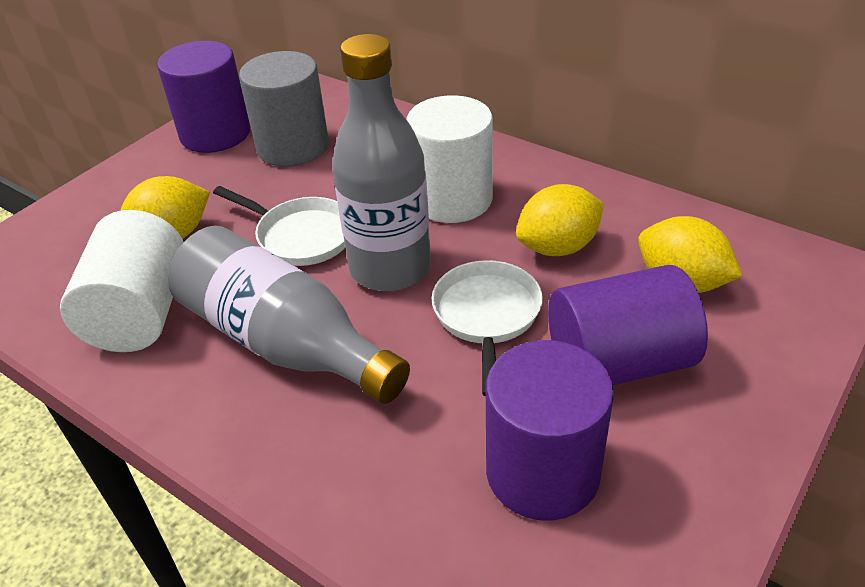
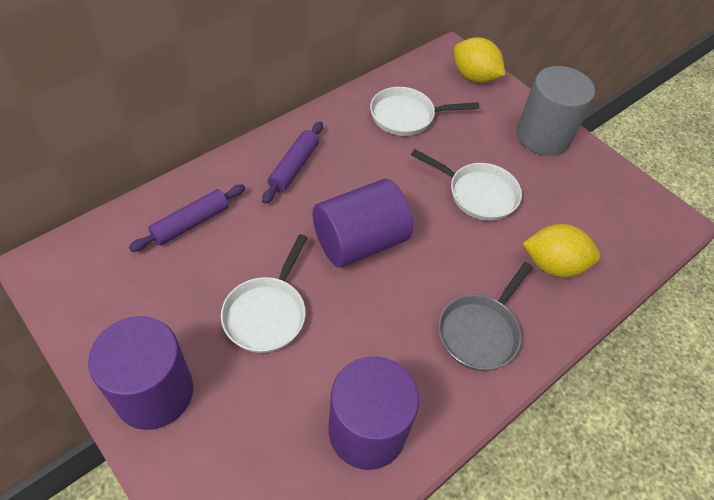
grey bottle: [168,226,410,404] [332,34,431,291] = 2 -> none = 0
grey pan: none = 0 -> [438,262,533,371] = 1
purple rolling pin: none = 0 -> [129,185,245,252] [262,122,323,204] = 2
white cylinder: [60,210,184,352] [406,95,493,223] = 2 -> none = 0
white pan: [213,186,345,266] [432,260,543,396] = 2 -> [221,234,308,353] [370,87,479,136] [411,149,522,221] = 3
yellow lemon: [120,176,210,239] [516,184,604,256] [638,216,742,293] = 3 -> [454,37,505,83] [523,224,600,277] = 2

